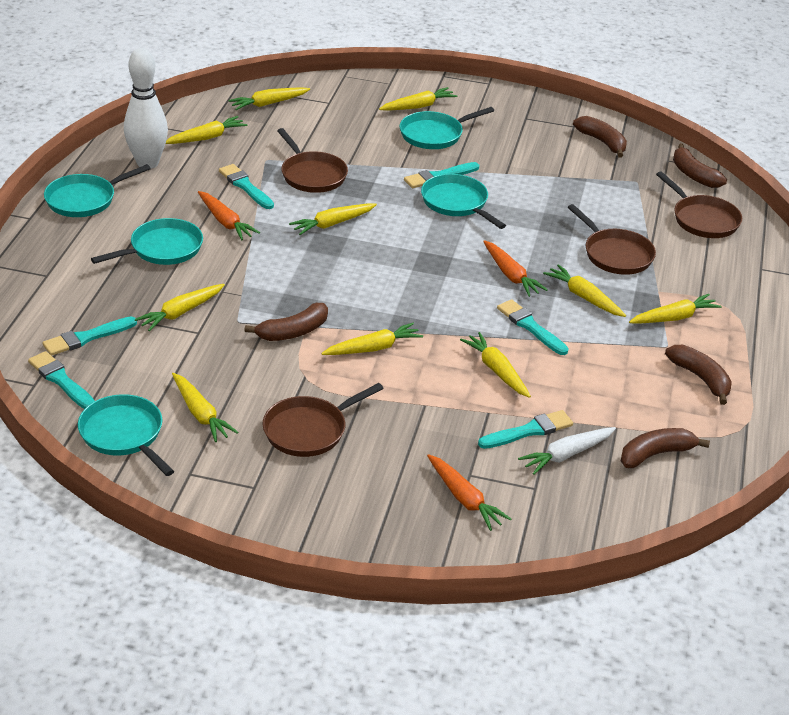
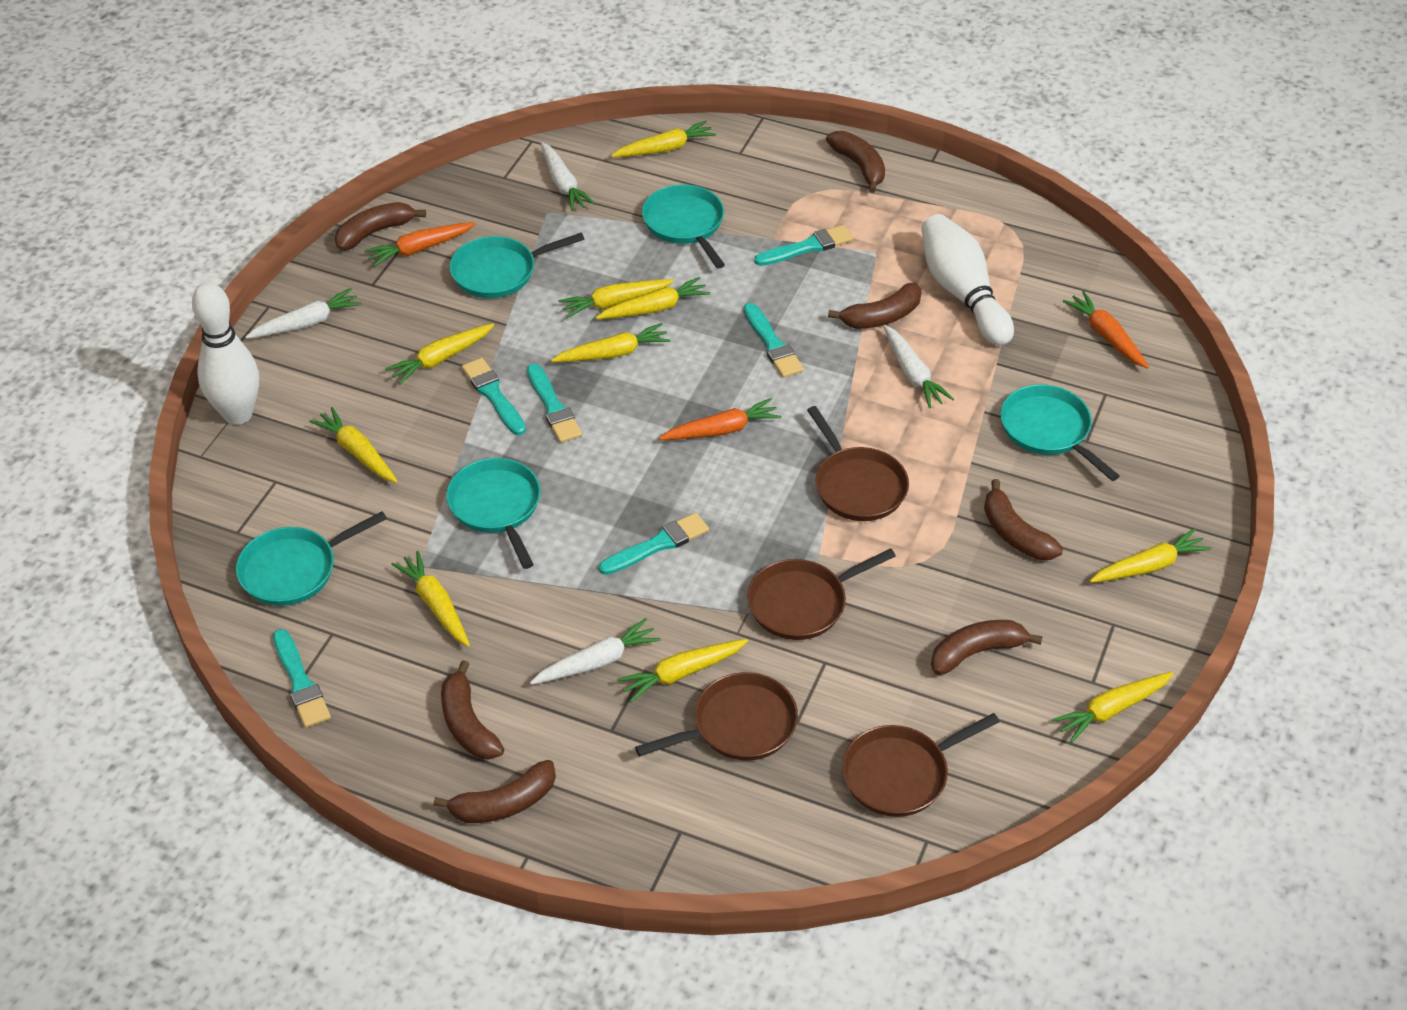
brown banana: [244,303,328,341] [573,116,627,158] [621,428,710,468] [665,345,732,405] [673,144,727,188] = 5 -> [335,202,426,250] [433,760,556,823] [441,660,504,760] [826,131,885,193] [828,283,922,329] [931,620,1043,675] [984,479,1063,560] = 7
white bowling pin: [124,48,168,169] = 1 -> [192,282,259,425] [921,214,1014,346] = 2
white carrot: [518,427,616,475] = 1 -> [245,288,362,339] [530,618,661,685] [541,142,596,211] [883,325,954,408] = 4

